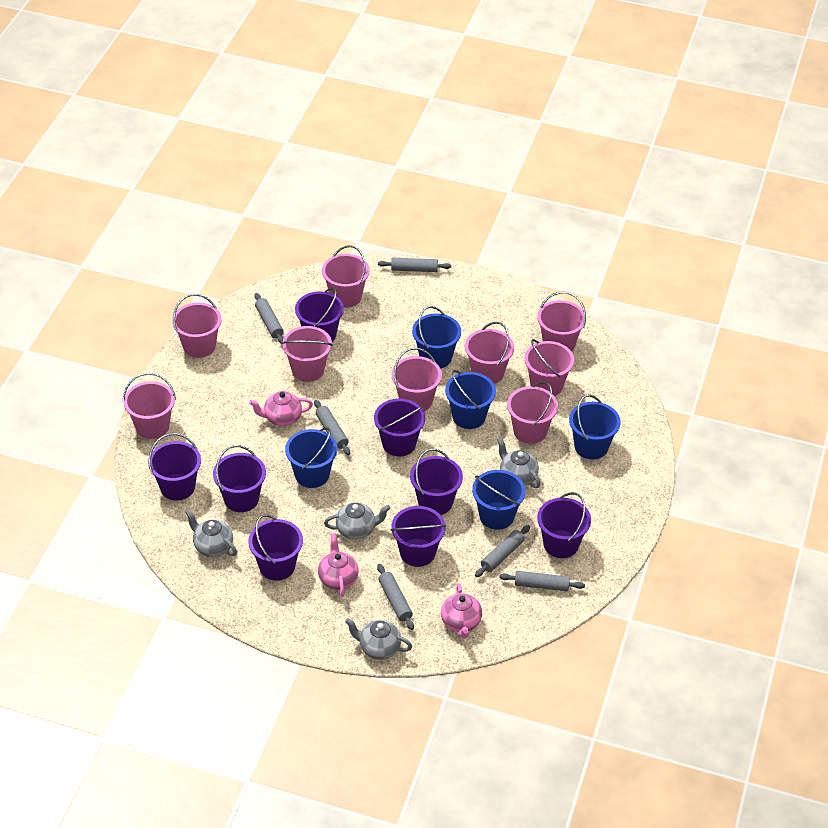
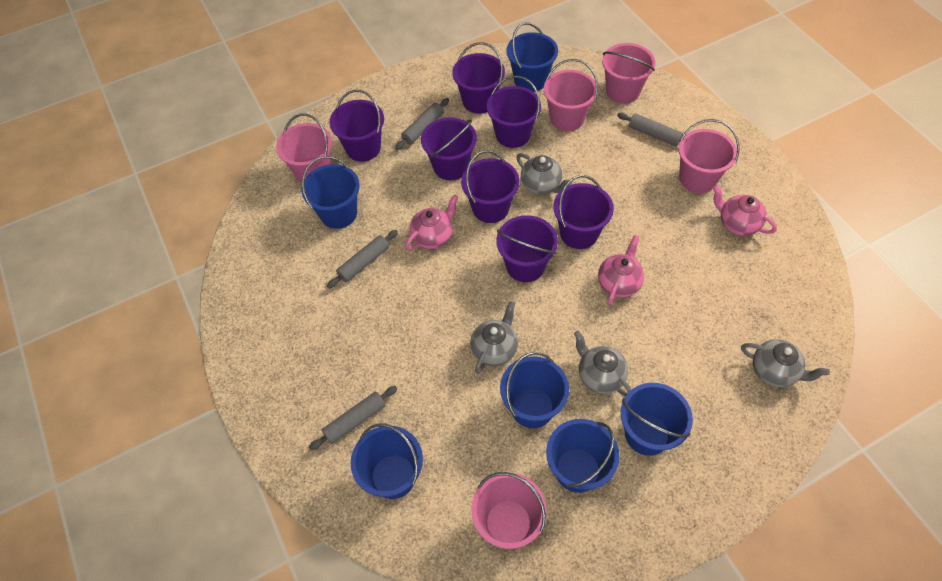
blue bucket: [285,427,337,488] [412,306,461,369] [445,370,496,429] [472,470,525,530] [569,394,621,459] = 5 -> [301,156,360,229] [351,424,423,499] [500,352,569,428] [506,22,558,92] [546,419,619,493] [621,383,693,456] = 6
grey rolling pin: [254,293,284,343] [314,400,350,455] [377,564,414,630] [378,258,451,272] [475,525,530,577] [499,571,585,591] = 6 -> [309,386,397,450] [327,230,398,288] [395,98,449,150] [617,113,683,147] = 4
pink bucket: [123,373,176,439] [172,294,222,358] [281,326,333,382] [322,245,370,308] [392,348,442,411] [465,322,514,384] [507,382,558,444] [524,339,574,396] [537,291,586,352] = 9 -> [276,114,332,183] [471,472,547,549] [544,59,598,131] [602,43,655,104] [679,119,740,193] = 5
purple bucket: [148,433,201,500] [213,445,266,512] [248,514,303,581] [295,288,344,342] [374,399,425,456] [391,506,446,567] [410,449,463,515] [537,492,591,558] = 8 -> [330,90,384,162] [421,117,477,180] [452,42,505,114] [461,150,519,223] [487,76,541,148] [496,215,558,282] [553,175,614,249] = 7

